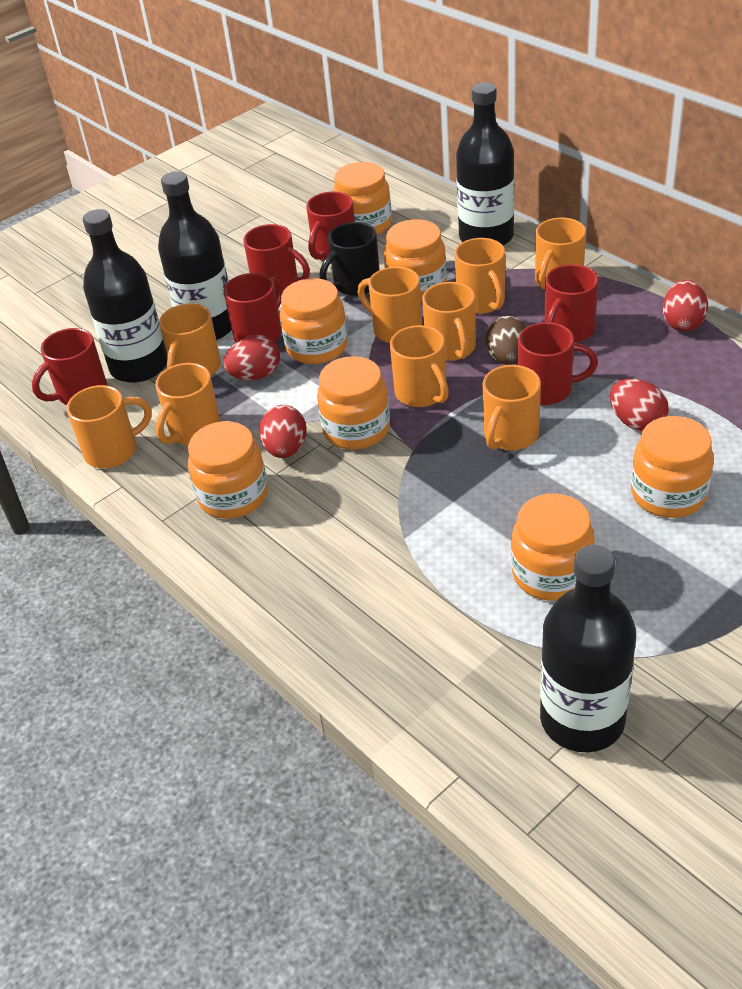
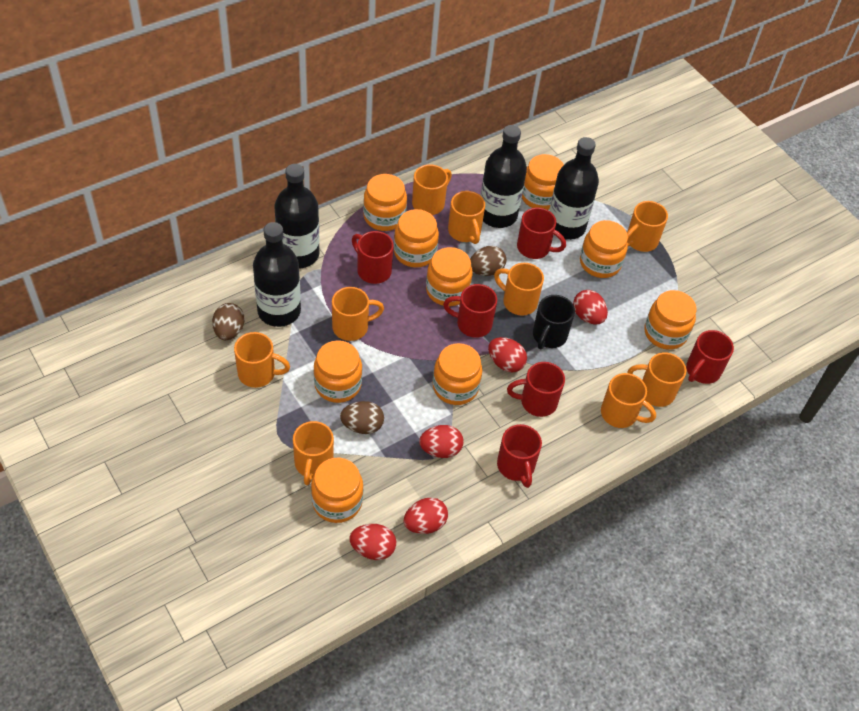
brown egg: [485,316,526,365] = 1 -> [212,303,244,340] [340,401,384,434] [470,246,506,276] = 3
orange jar: [188,421,268,519] [280,278,348,364] [317,356,390,450] [333,162,392,235] [384,219,447,301] [511,493,595,601] [631,416,714,518] = 7 -> [311,458,363,523] [314,340,362,403] [363,174,407,231] [394,209,439,268] [426,247,473,306] [433,343,482,405] [522,154,564,210] [580,220,628,278] [644,290,696,350] = 9
red egg: [223,335,280,380] [259,405,307,458] [610,379,669,431] [663,280,708,331] = 4 -> [349,524,396,560] [404,498,448,534] [419,425,464,458] [488,337,527,373] [573,290,608,325] = 5

